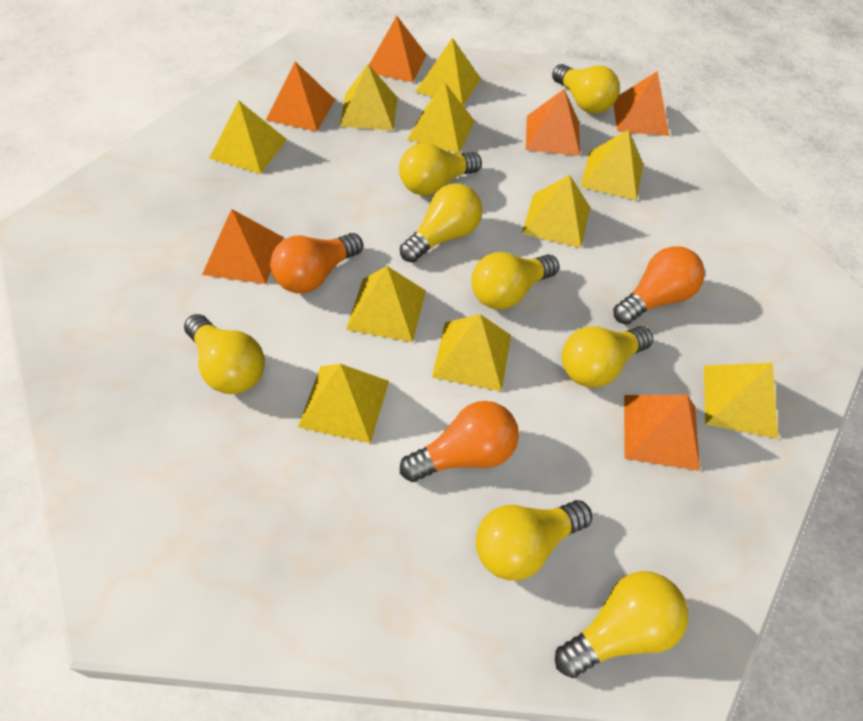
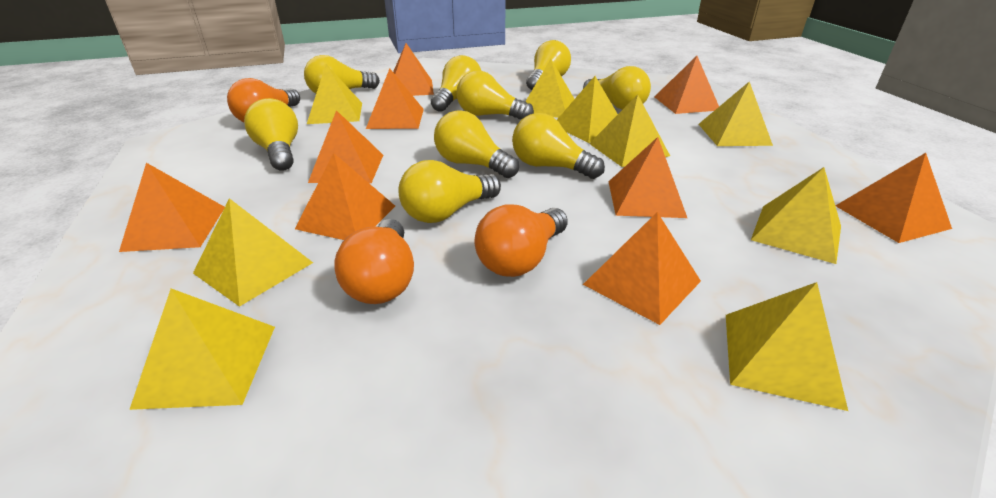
orange pyramid: [202,209,283,284] [266,62,335,131] [369,16,427,82] [526,89,580,156] [613,71,670,136] [624,395,700,471] = 6 -> [119,163,225,252] [295,153,395,240] [308,110,383,183] [366,68,424,129] [393,43,434,96] [583,212,701,325] [608,137,687,218] [654,56,719,114] [835,153,952,243] = 9
yellow light bulb: [184,314,265,394] [399,143,482,196] [400,183,482,263] [471,252,559,310] [476,500,592,581] [552,64,620,114] [555,571,688,678] [562,326,653,388] = 8 -> [244,98,298,171] [304,55,380,94] [398,160,501,223] [431,55,481,112] [434,110,519,178] [456,71,534,119] [512,113,605,179] [526,40,571,90] [583,66,651,110] = 9
yellow pyramid: [209,100,287,174] [298,364,389,443] [339,64,398,131] [346,266,426,342] [407,83,475,153] [415,38,481,105] [432,314,511,391] [522,175,590,248] [580,129,643,201] [704,363,778,439] = 10 -> [129,288,275,410] [193,198,313,307] [307,64,362,124] [525,59,574,118] [557,76,618,143] [589,95,670,167] [699,82,773,146] [726,282,848,411] [751,167,841,264] = 9

